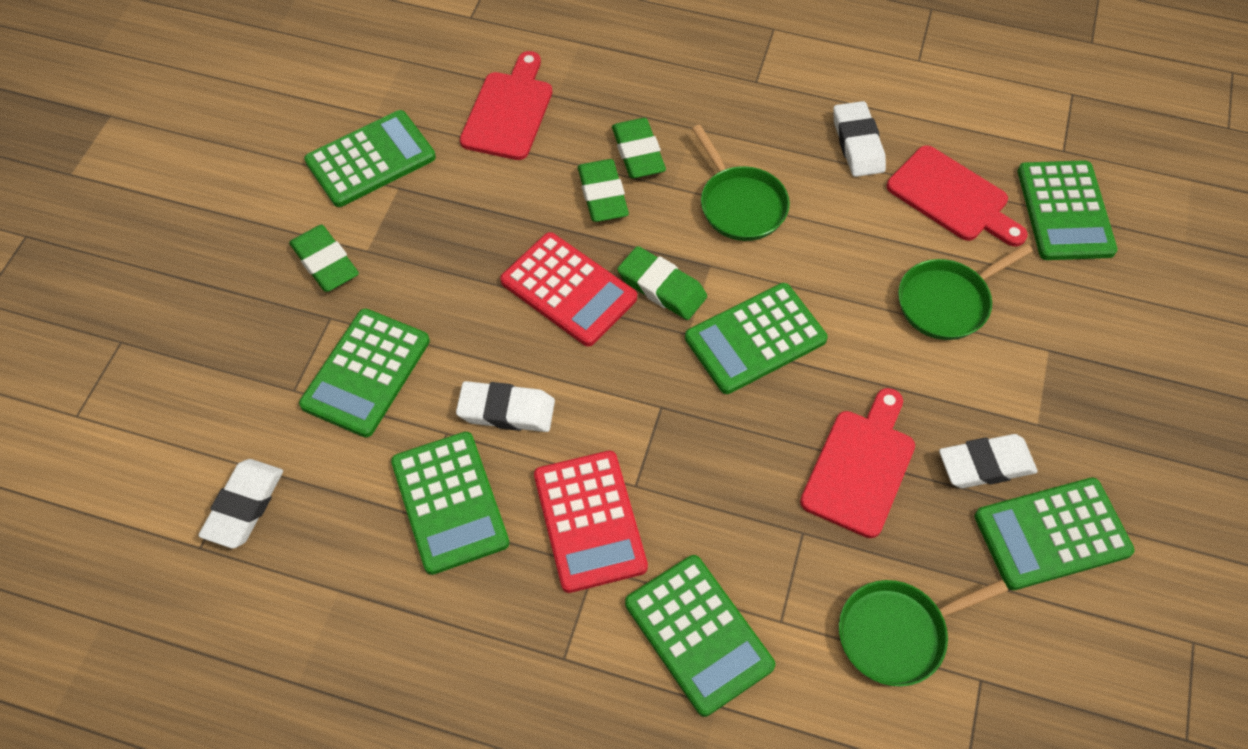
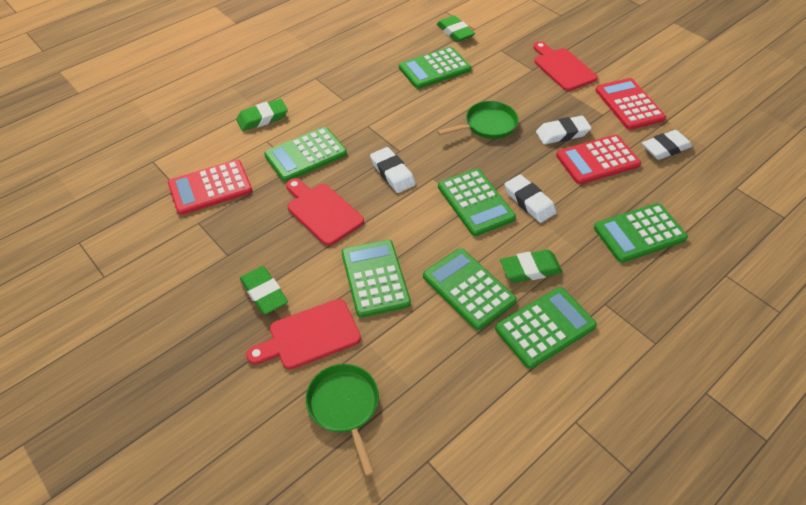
green pan: [692,125,790,241] [839,579,1008,687] [898,243,1033,340] = 3 -> [306,364,379,476] [437,101,519,139] = 2
red calculator: [500,232,637,347] [534,451,648,593] = 2 -> [168,160,252,215] [556,135,641,184] [595,78,666,130] = 3

